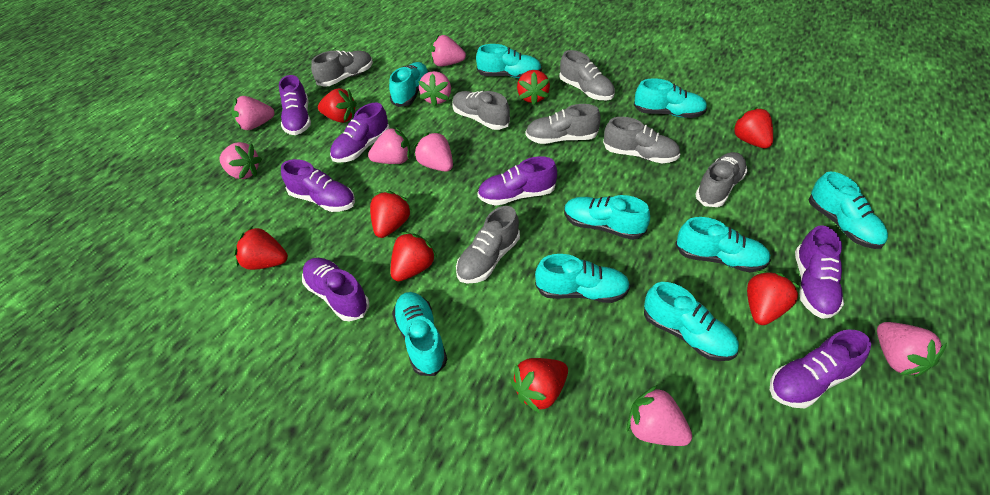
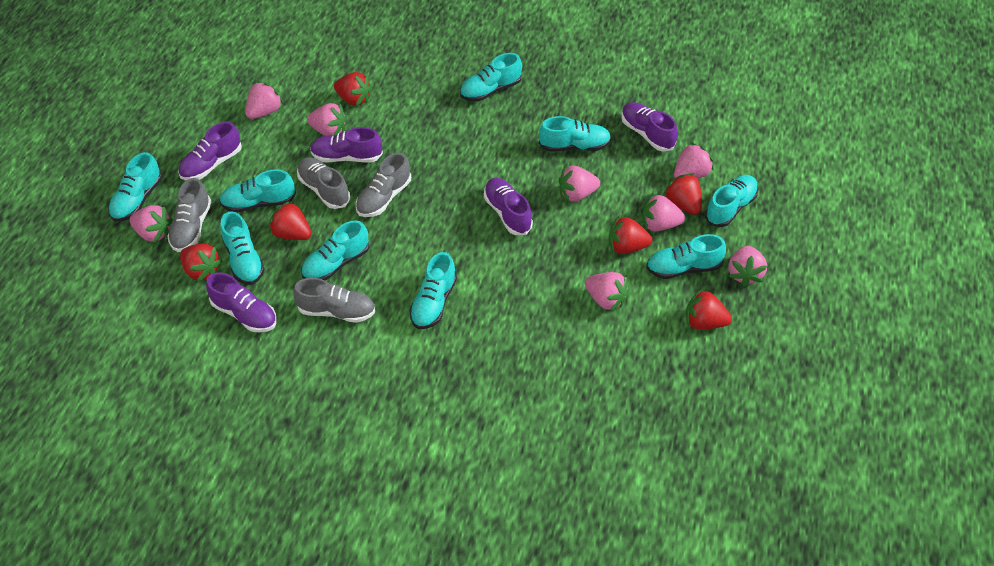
grey shoe: [311,50,373,87] [452,91,510,130] [456,206,520,284] [525,104,601,144] [559,50,615,100] [603,117,680,163] [695,152,747,207] = 7 -> [167,178,211,252] [293,278,375,323] [297,157,350,209] [356,153,411,217] = 4
purple shoe: [279,75,311,135] [281,159,355,212] [302,258,369,321] [330,103,390,163] [477,156,557,206] [770,330,871,408] [795,225,844,319] = 7 -> [178,122,242,180] [206,272,276,333] [310,127,383,163] [484,178,533,235] [621,102,678,152] = 5
red strawberry: [234,226,288,270] [318,88,357,123] [370,191,412,238] [390,232,437,282] [511,358,568,413] [517,70,550,105] [731,107,773,148] [747,270,801,325] = 8 -> [180,243,222,282] [269,201,312,240] [334,72,372,106] [609,215,652,254] [663,173,702,215] [686,288,732,329] = 6

